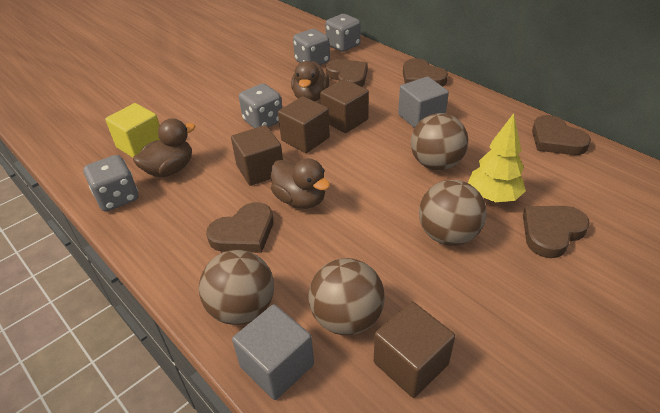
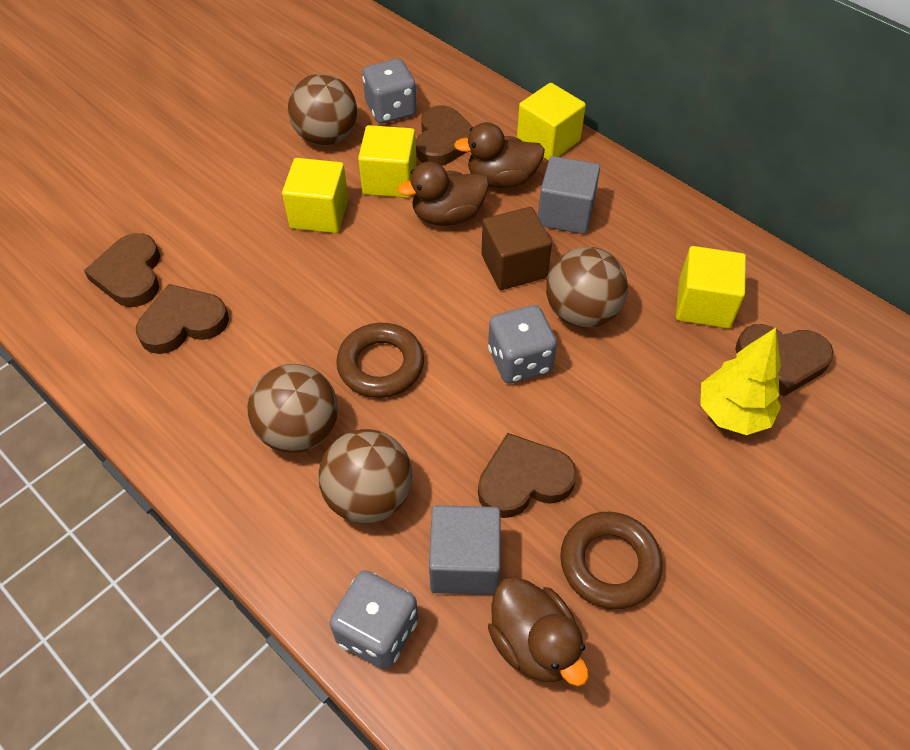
brown cube: [231,125,283,186] [278,96,330,153] [320,79,369,133] [374,302,455,398] = 4 -> [481,207,552,290] = 1
brown ring: none = 0 -> [336,323,424,398] [560,512,663,609] = 2
grey dice: [83,155,138,211] [239,84,282,128] [293,29,330,65] [325,14,361,52] = 4 -> [329,570,418,669] [362,59,417,124] [488,305,557,383] = 3
yellow cube: [105,103,160,158] = 1 -> [282,158,349,233] [358,125,417,198] [517,83,586,161] [676,246,746,328] = 4

